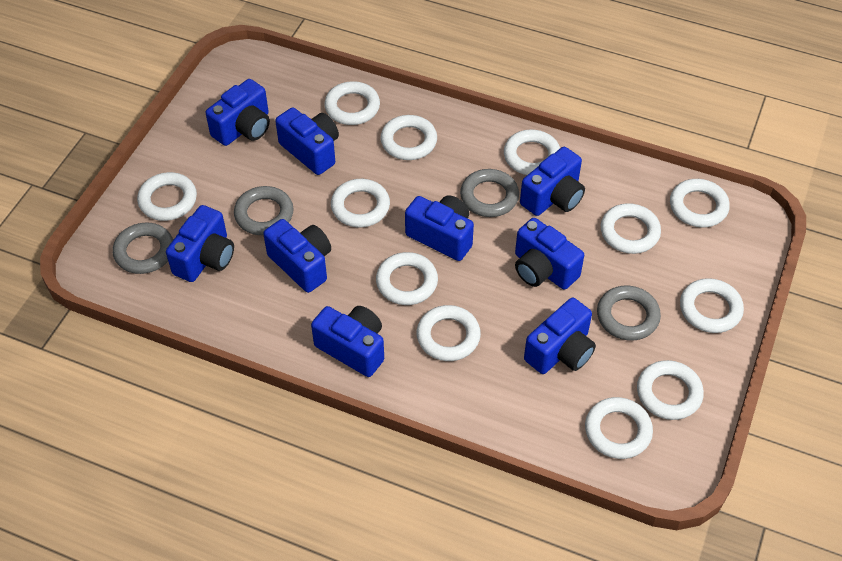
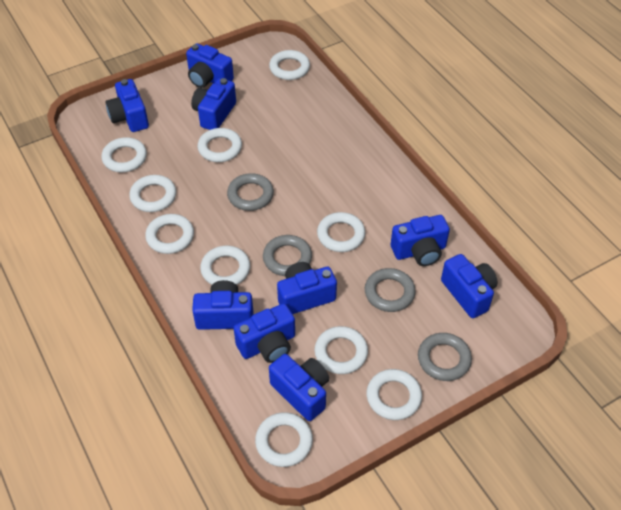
white ring: [137,172,197,221] [324,81,380,125] [331,179,390,227] [376,252,438,305] [381,115,437,160] [417,305,481,361] [504,129,560,175] [585,397,653,459] [601,203,661,254] [637,360,704,420] [670,179,730,228] [680,278,744,333] = 12 -> [101,137,147,173] [129,175,176,212] [145,214,194,254] [198,128,242,162] [200,245,250,285] [255,412,313,467] [269,50,310,80] [315,326,368,374] [317,212,365,252] [366,369,422,420] = 10

